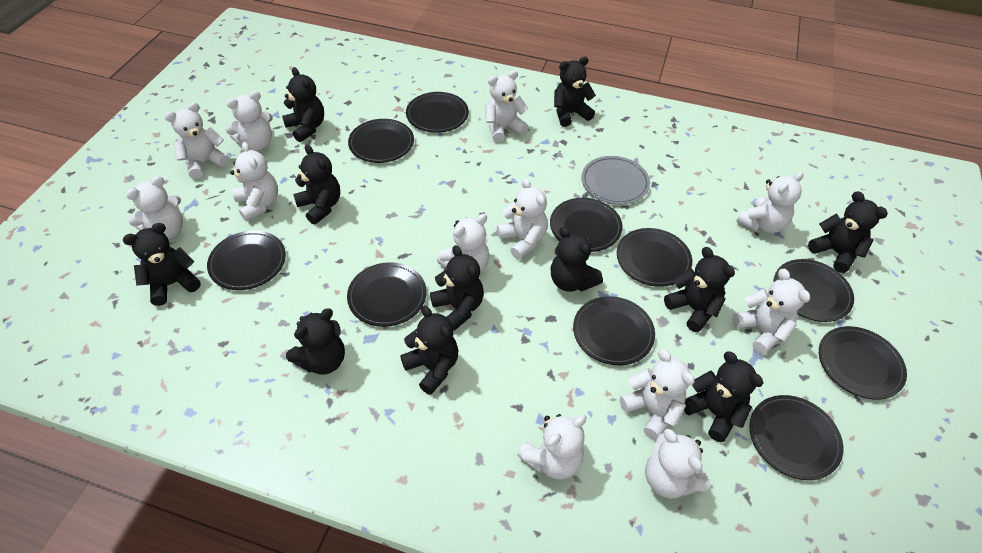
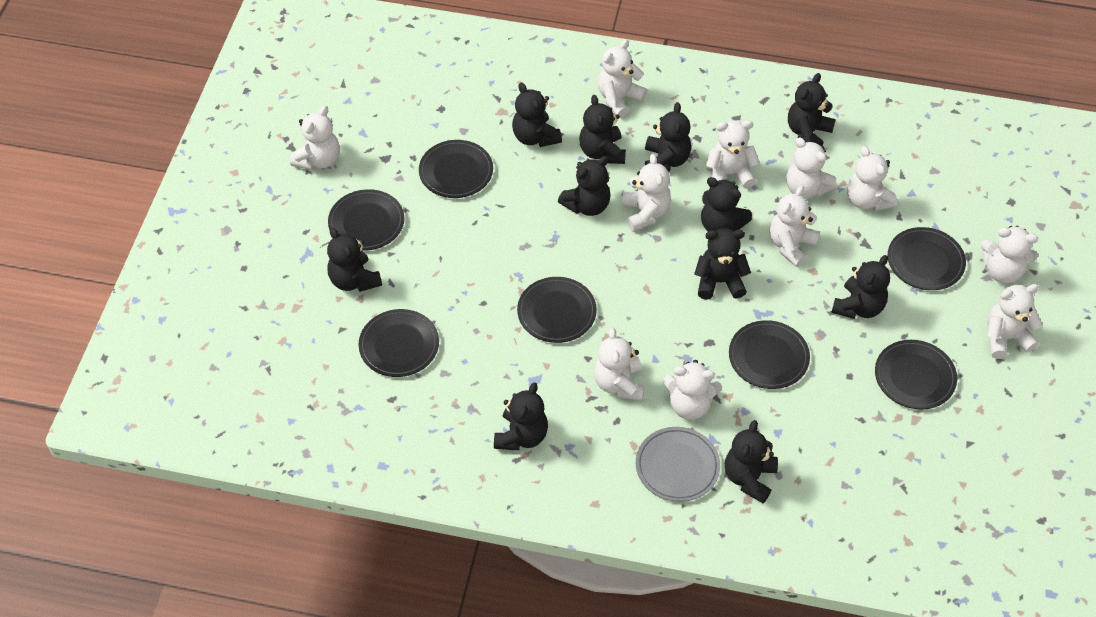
black plate: [207,230,286,290] [347,262,427,327] [348,119,414,163] [406,92,469,133] [550,198,623,252] [573,296,655,365] [617,228,692,287] [749,395,843,480] [774,259,854,322] [819,326,907,400] = 10 -> [328,189,404,251] [359,309,439,377] [419,140,493,198] [517,277,597,343] [729,320,810,389] [875,340,957,409] [888,227,966,290] = 7
white teddy bear: [126,176,183,239] [165,102,230,179] [226,91,273,151] [230,142,278,222] [437,214,490,273] [486,70,529,142] [497,178,548,260] [517,414,587,479] [620,349,695,440] [645,429,711,499] [732,269,810,355] [736,171,804,233] = 12 -> [290,105,340,170] [594,327,644,401] [598,39,647,118] [622,154,671,231] [663,360,722,420] [706,120,760,189] [769,186,820,267] [786,137,837,198] [847,146,897,211] [981,226,1038,283] [987,284,1043,359] = 11

